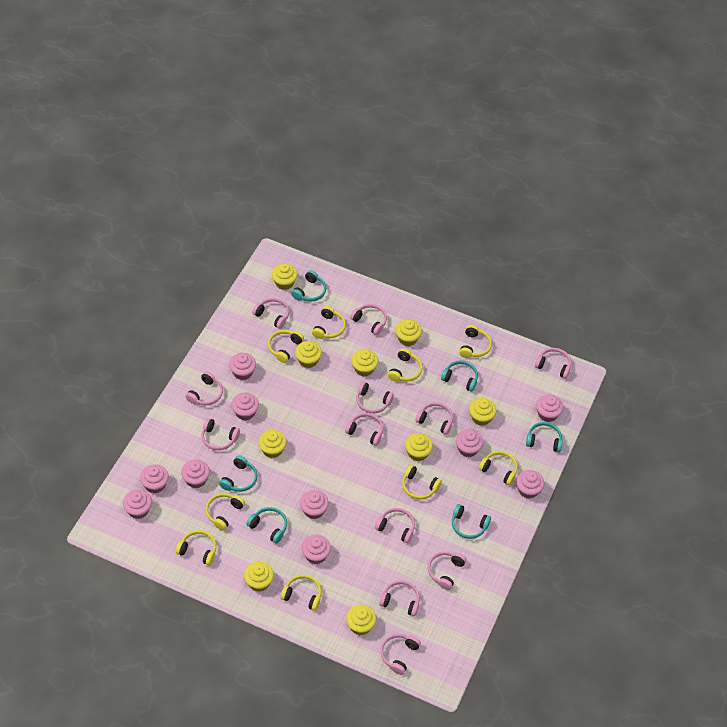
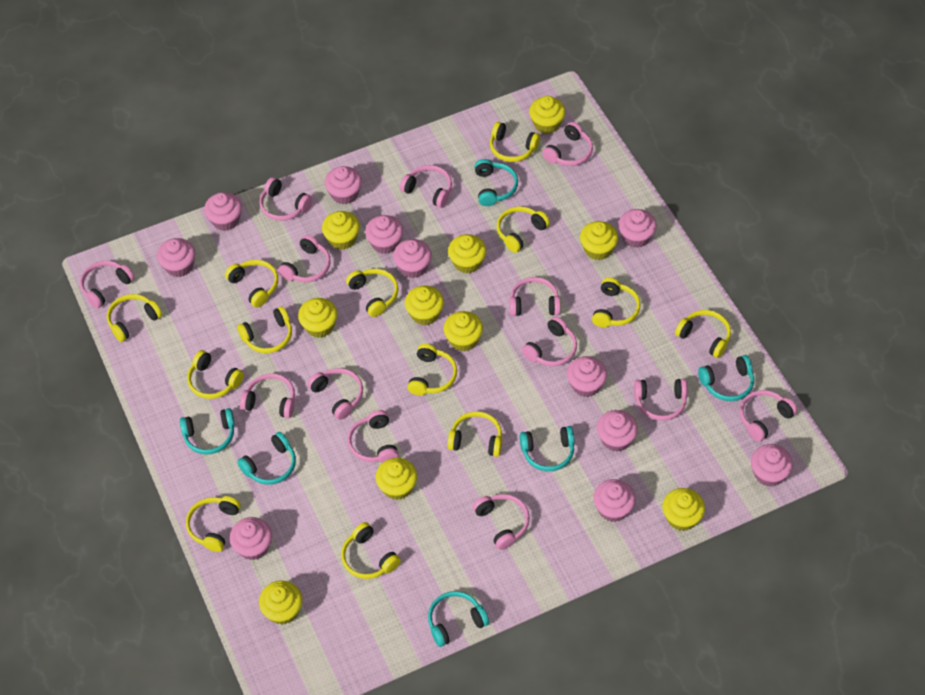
pink cupcake: [123,490,152,519] [140,464,169,493] [181,459,210,488] [229,353,256,380] [231,392,259,420] [300,490,329,519] [302,534,331,564] [456,429,483,457] [516,470,544,499] [536,395,563,422] = 10 -> [157,238,195,277] [204,192,242,231] [230,517,272,560] [325,166,362,204] [365,215,403,254] [393,239,432,278] [567,356,607,397] [593,479,636,522] [597,410,638,452] [618,209,657,248] [751,444,793,487] = 11
pink headphones: [185,371,223,405] [201,418,240,450] [252,298,289,329] [345,413,383,446] [350,304,387,335] [356,382,394,413] [375,508,415,543] [379,581,420,616] [380,634,421,675] [415,402,453,435] [428,551,466,590] [535,348,571,379] = 12 -> [80,261,135,308] [240,373,295,418] [260,177,312,221] [278,235,331,282] [308,368,363,420] [348,410,399,463] [400,165,452,208] [473,494,530,550] [510,277,561,316] [522,316,577,366] [542,122,593,166] [634,379,688,421] [740,390,798,442] = 13
yellow cupcake: [244,562,274,592] [259,430,287,458] [272,264,297,290] [295,341,322,368] [346,605,376,635] [352,349,378,377] [396,319,422,346] [405,433,433,461] [469,398,496,426] = 9 -> [259,580,302,625] [298,298,338,338] [322,211,360,250] [376,458,417,500] [405,285,444,325] [443,311,483,351] [448,234,486,273] [529,96,566,134] [580,221,618,260] [663,488,705,531] = 10
yellow headphones: [176,530,216,565] [206,493,245,531] [268,330,304,363] [281,575,322,611] [312,306,346,339] [388,348,423,382] [402,465,442,499] [459,325,492,358] [479,451,518,485] = 9 -> [107,294,162,342] [186,496,241,552] [187,350,244,399] [225,260,278,307] [237,306,292,353] [341,522,401,579] [346,269,399,317] [408,344,457,396] [447,411,502,457] [490,122,540,162] [497,206,550,253] [592,278,641,328] [675,310,731,358] = 13

